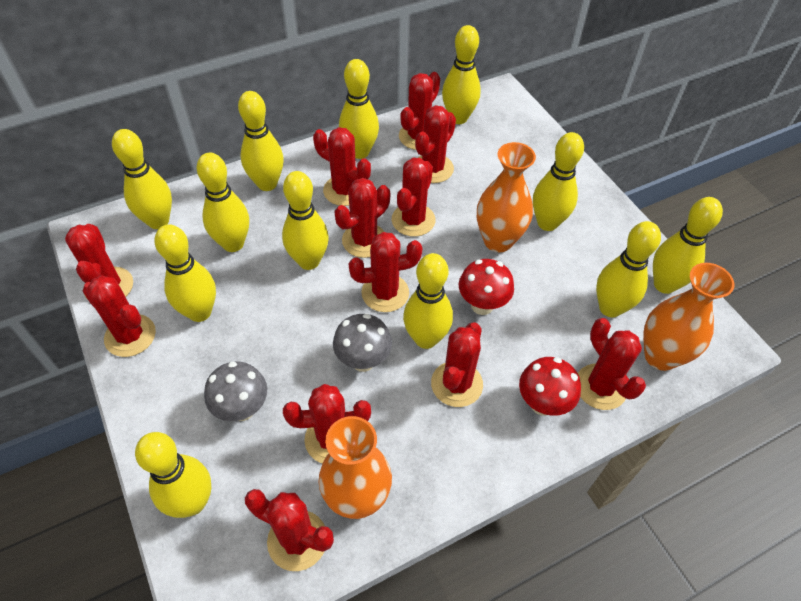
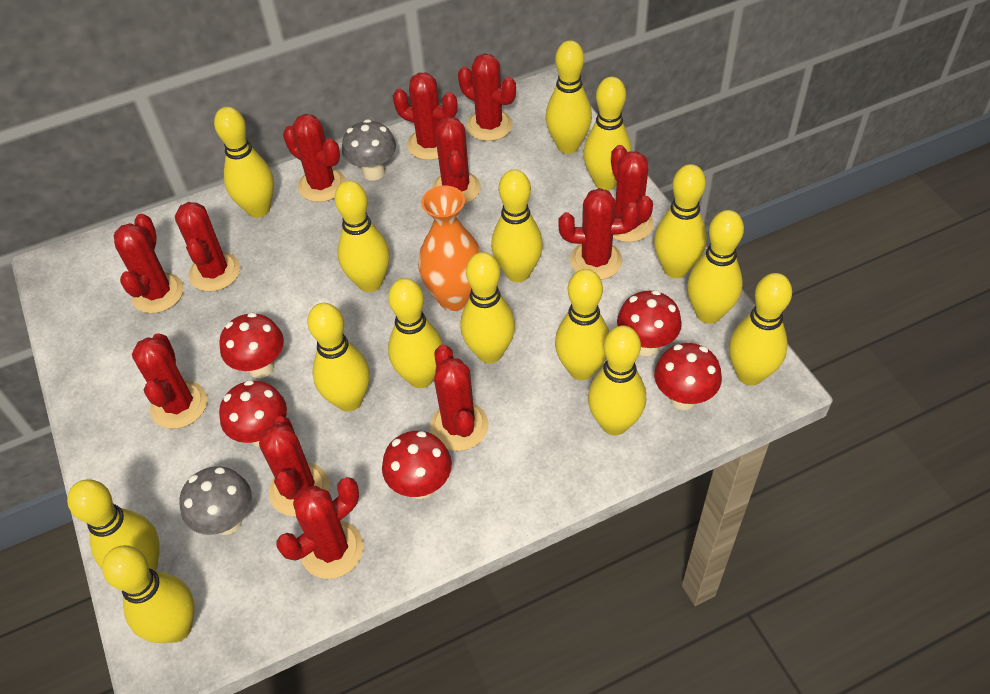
orange vase: [319,416,392,519] [477,142,536,252] [643,263,734,371] = 3 -> [418,185,481,311] = 1
red mushroom: [459,259,514,315] [519,357,581,416] = 2 -> [219,312,284,378] [219,380,287,447] [382,431,452,499] [617,290,682,356] [654,343,722,410] = 5
yellow bowling pin: [112,129,172,229] [135,432,211,518] [155,224,216,322] [197,153,249,252] [238,91,284,191] [282,171,329,270] [339,59,379,159] [403,253,453,349] [442,25,481,124] [533,132,584,231] [596,221,661,317] [653,197,723,294] = 12 -> [67,479,160,571] [102,545,195,643] [214,107,274,218] [307,303,370,412] [335,181,390,292] [388,278,443,388] [460,252,515,363] [491,169,543,282] [546,40,592,154] [555,269,609,380] [583,77,631,190] [588,326,646,436] [654,164,707,278] [687,210,744,324] [729,273,792,385] = 15

